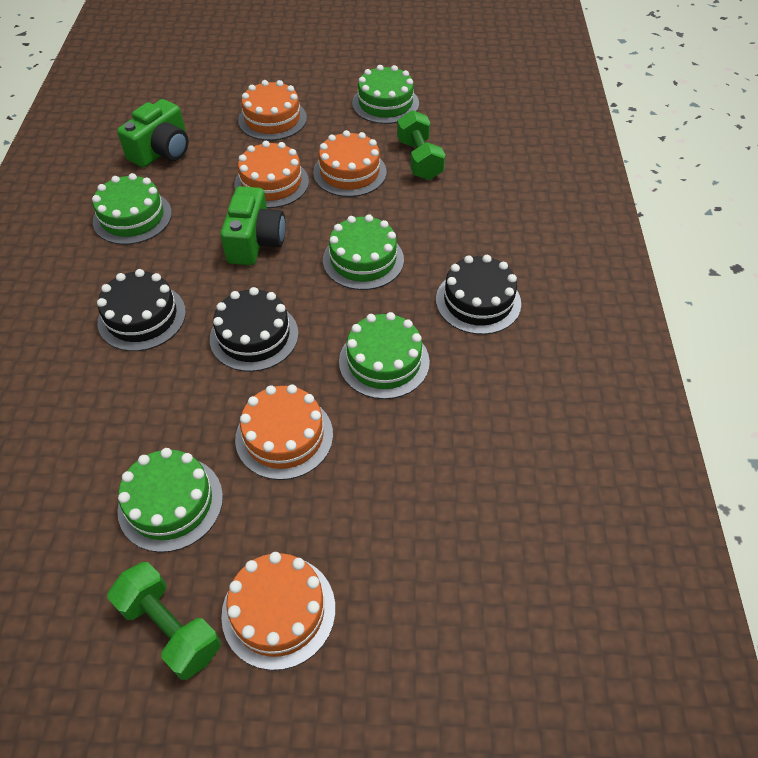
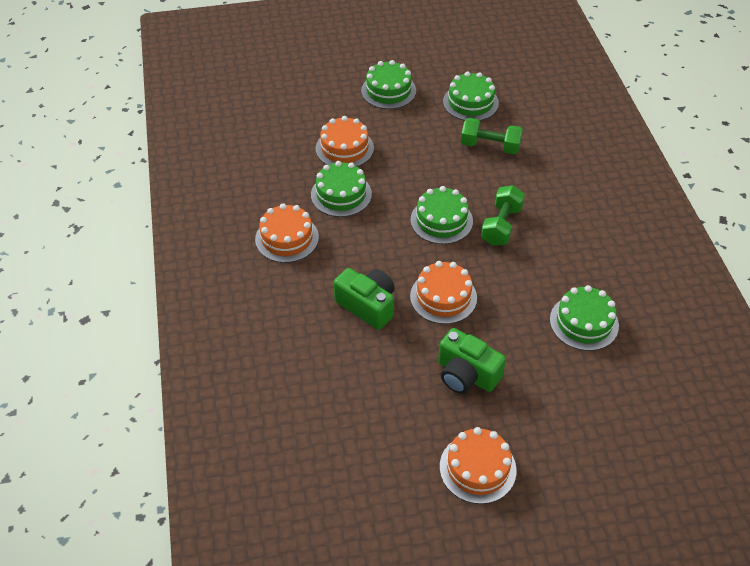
black cake: [97,269,186,351] [210,287,298,372] [436,255,521,335] = 3 -> none = 0
orange cake: [221,552,335,670] [234,141,309,208] [235,384,333,480] [238,80,307,141] [313,130,387,197] = 5 -> [255,203,319,263] [316,116,374,167] [410,261,477,324] [440,427,517,504] = 4

